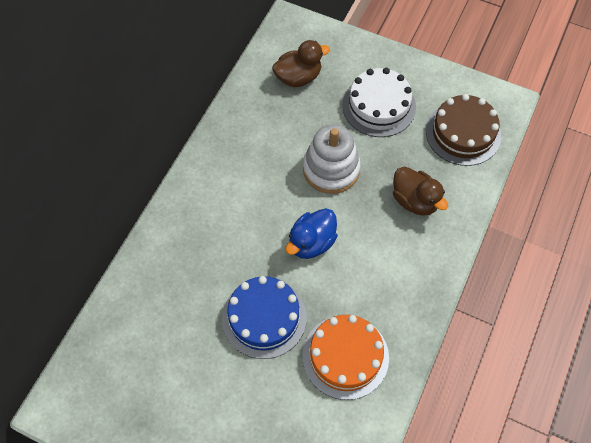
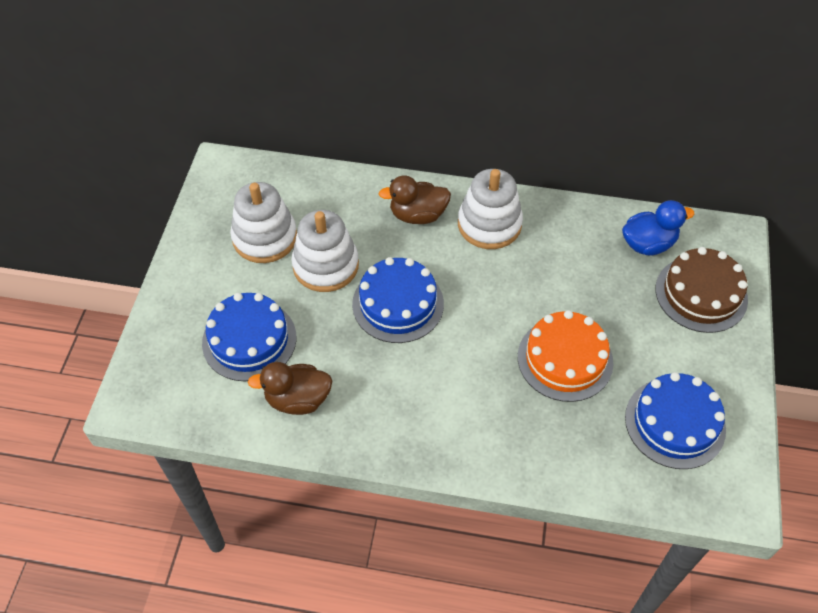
blue cake: [222,276,307,359] = 1 -> [202,293,297,381] [352,257,444,343] [625,372,726,469] = 3
white cake: [342,68,416,137] = 1 -> none = 0
white stacking toy: [303,124,361,194] = 1 -> [230,182,297,263] [291,210,359,292] [458,169,523,249] = 3

